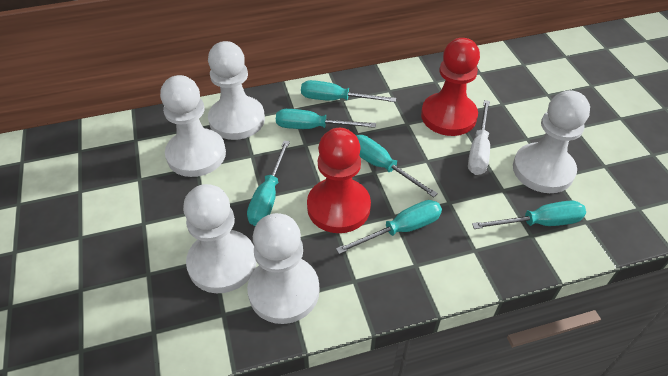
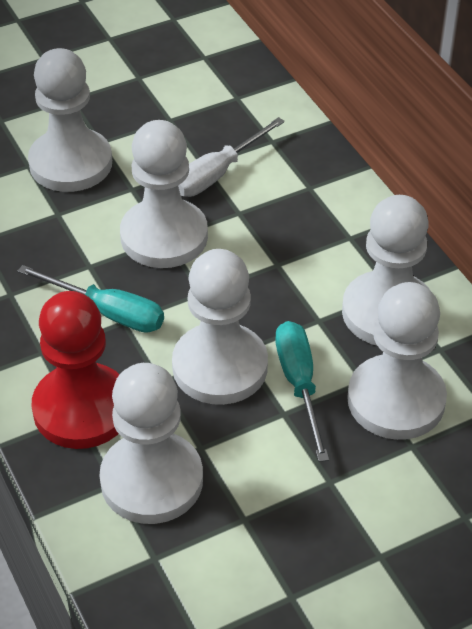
red pawn: [307,128,371,233] [421,38,480,136] = 2 -> [31,291,120,449] = 1
turquoise screwdriver: [247,141,290,226] [276,109,376,129] [301,80,396,102] [336,200,442,254] [356,135,438,197] [472,200,586,229] = 6 -> [17,265,164,333] [275,321,329,462] = 2
white pawn: [160,75,226,177] [183,184,257,293] [208,41,265,140] [247,213,320,324] [513,90,590,193] = 5 -> [28,48,112,192] [99,363,203,524] [120,120,208,268] [172,249,268,405] [342,195,430,346] [347,282,447,440] = 6

